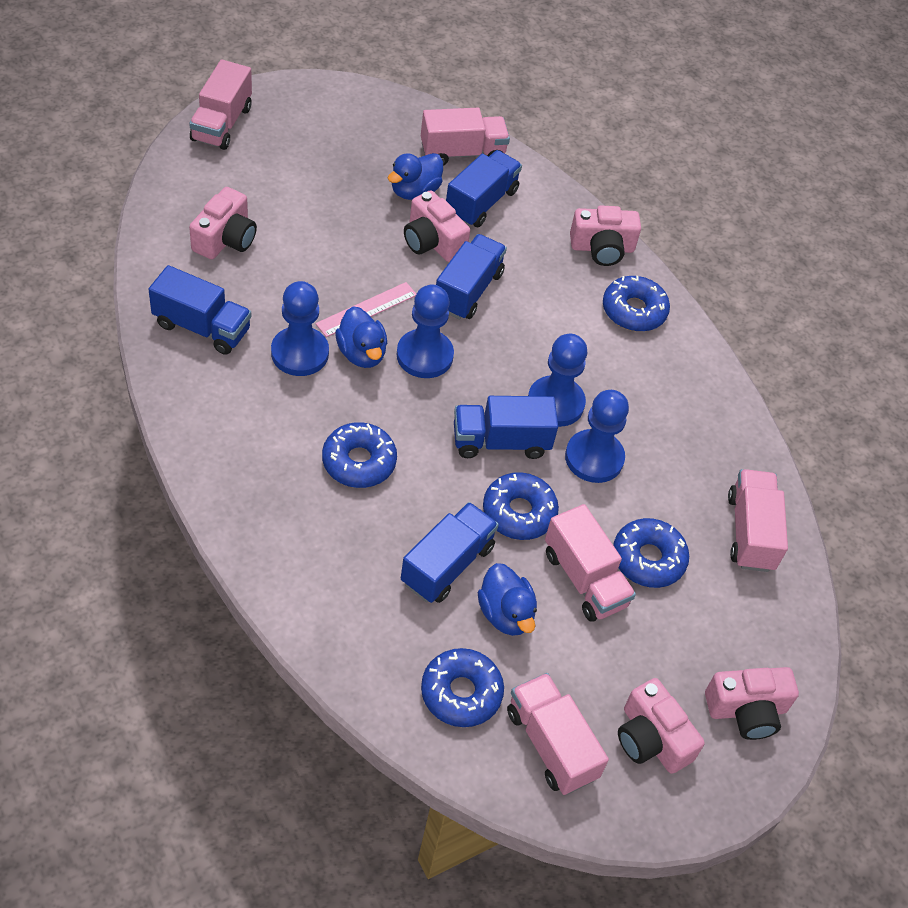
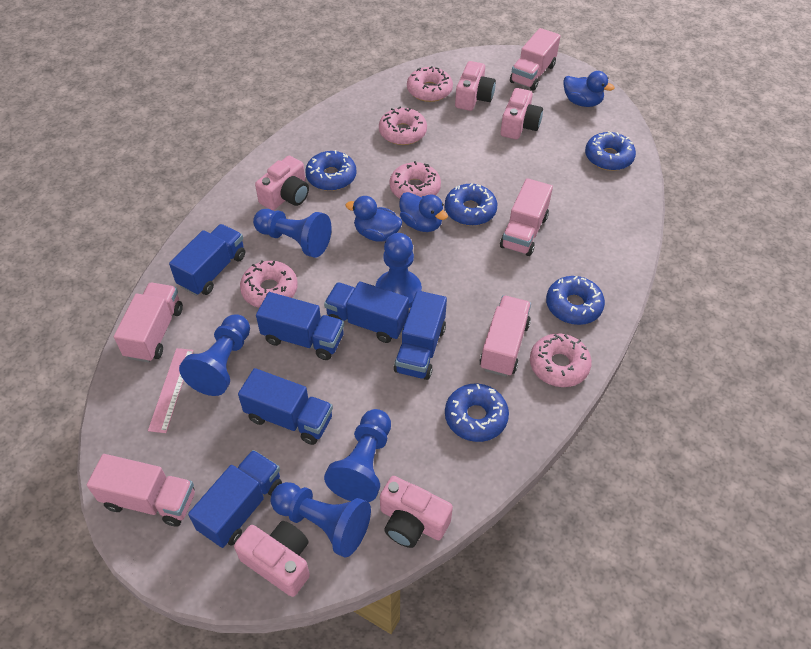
blue pawn: [271,281,329,376] [397,284,454,378] [528,334,587,427] [565,390,629,483] = 4 -> [179,314,250,396] [253,209,332,258] [271,482,371,557] [324,409,391,502] [376,233,422,308] = 5
blue truck: [148,265,251,355] [401,502,499,603] [436,234,507,320] [446,150,522,227] [454,396,558,459] = 5 -> [169,224,245,296] [188,450,282,548] [238,368,333,445] [256,292,344,360] [324,281,409,343] [394,291,447,380] = 6
pink donut: none = 0 -> [240,260,298,308] [379,107,427,145] [389,161,441,199] [407,66,453,102] [530,333,592,387] = 5

